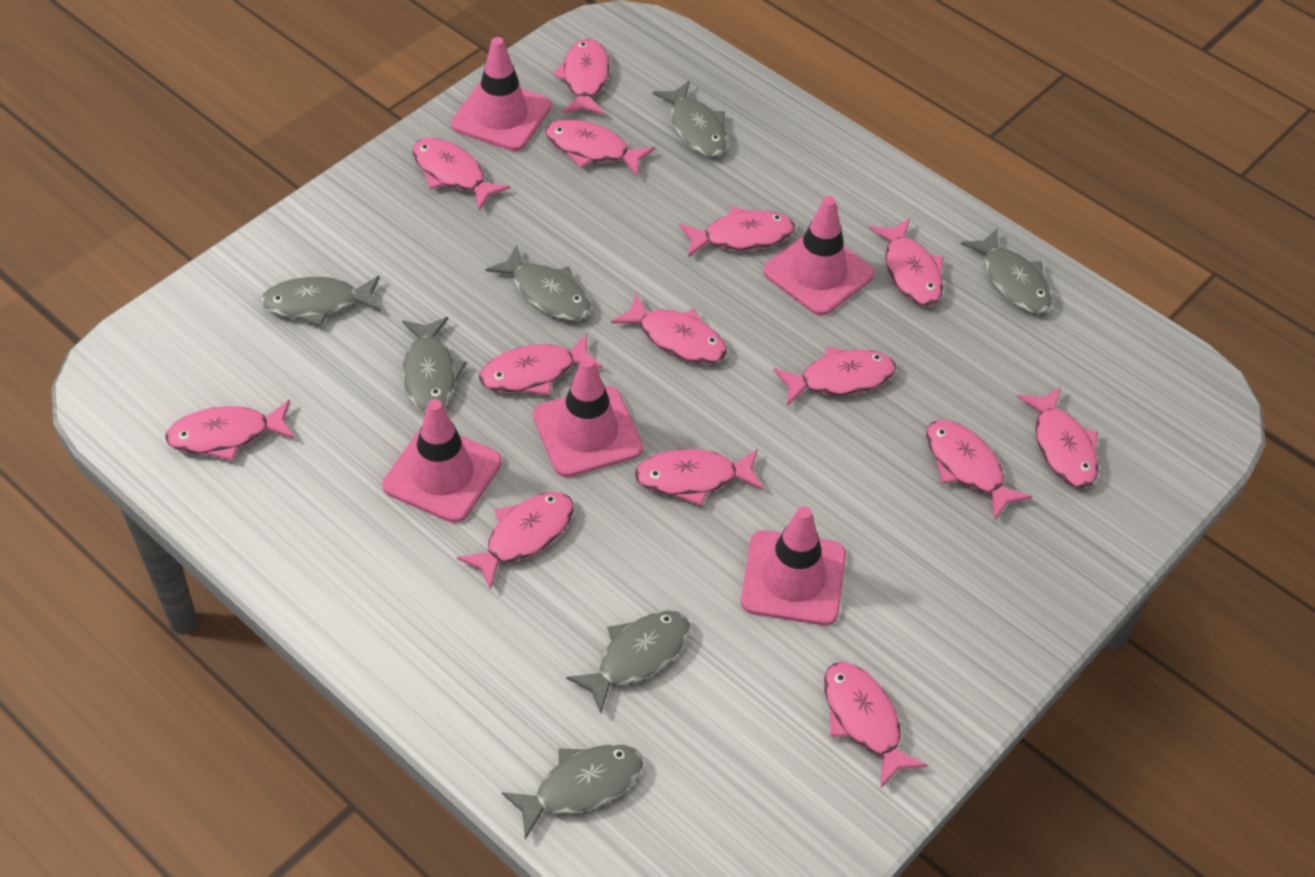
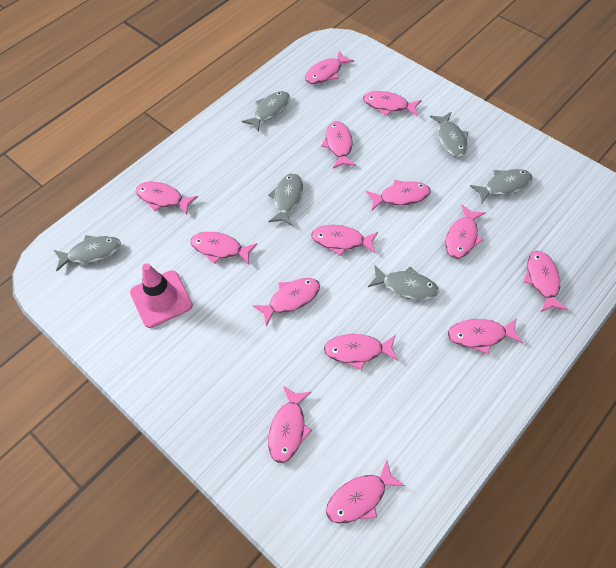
grey fish: [260,276,381,327] [402,317,467,412] [486,245,591,321] [501,744,644,839] [566,611,690,713] [652,81,728,157] [961,229,1052,314] = 7 -> [54,235,121,271] [241,91,290,132] [268,173,303,226] [368,265,439,300] [430,112,468,157] [470,169,533,203] = 6
pink traffic cone: [383,399,502,523] [451,37,551,151] [533,357,643,477] [741,506,846,625] [763,196,874,316] = 5 -> [130,263,193,328] = 1

